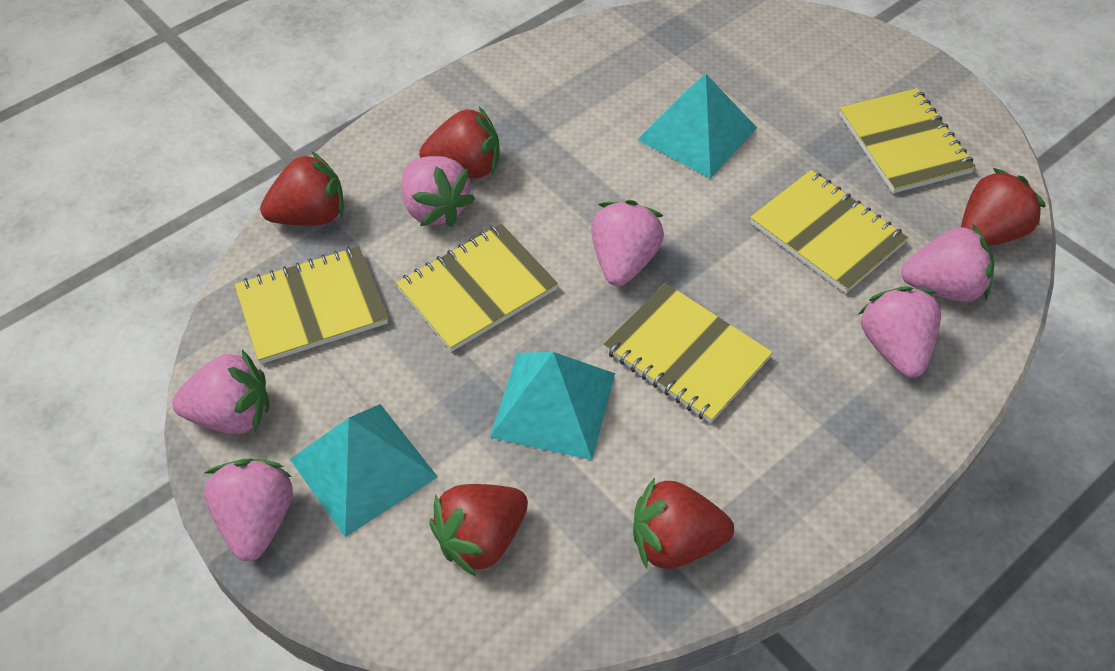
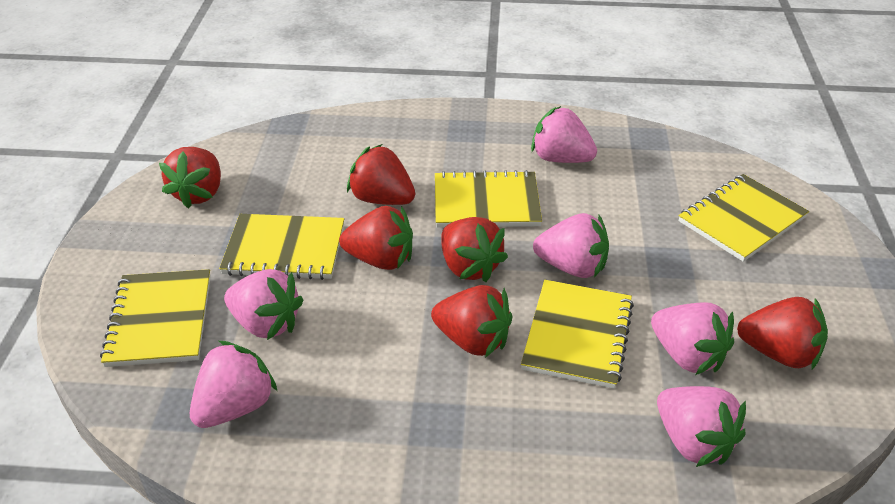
red strawberry: [260,151,344,226] [419,106,500,178] [430,484,528,577] [633,478,734,569] [961,168,1046,246] = 5 -> [159,147,221,209] [339,206,413,270] [347,144,415,205] [431,285,512,358] [441,217,508,282] [737,297,828,370] = 6
turquoise pyramid: [290,404,438,537] [489,352,615,460] [637,74,757,179] = 3 -> none = 0

